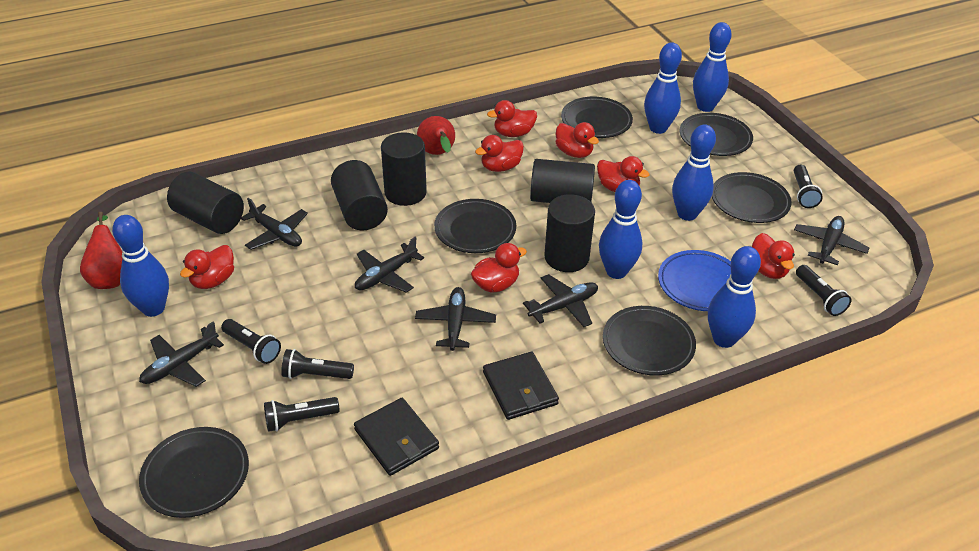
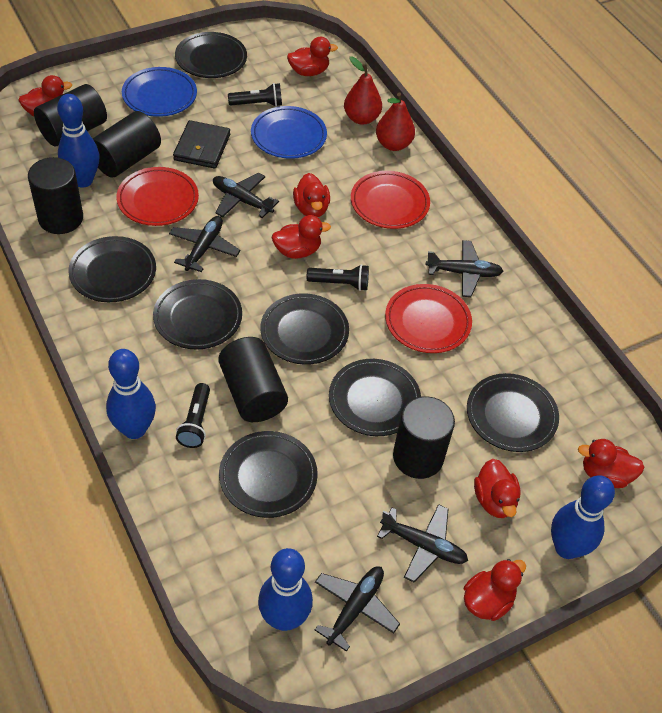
black flashlight: [221,319,281,364] [264,397,340,432] [281,349,354,379] [794,165,823,208] [796,265,852,316] = 5 -> [176,383,210,448] [228,83,282,107] [307,264,369,291] = 3
black plane: [139,321,224,387] [241,198,308,250] [355,237,424,293] [415,287,496,351] [523,274,598,327] [794,216,869,265] = 6 -> [169,216,241,272] [213,173,279,218] [315,566,400,652] [377,504,468,582] [426,240,503,297] = 5
black plate: [139,427,249,518] [434,199,516,253] [561,97,633,138] [603,306,696,376] [680,113,753,156] [712,172,792,223] = 6 -> [68,236,156,302] [153,279,242,350] [175,32,247,78] [219,431,318,518] [260,293,349,365] [329,359,421,436] [467,373,559,452] = 7
black wallet: [354,398,439,476] [483,352,559,420] = 2 -> [173,120,230,169] = 1
blue bowling pin: [112,215,169,317] [599,180,643,279] [644,43,682,134] [672,124,716,221] [693,22,732,112] [708,246,761,348] = 6 -> [57,94,99,188] [106,349,156,439] [258,548,313,631] [551,475,615,559] = 4
blue plate: [658,250,731,311] = 1 -> [122,67,197,117] [251,106,327,159] = 2
red plate: none = 0 -> [116,167,199,226] [351,171,430,229] [385,284,472,353] = 3

